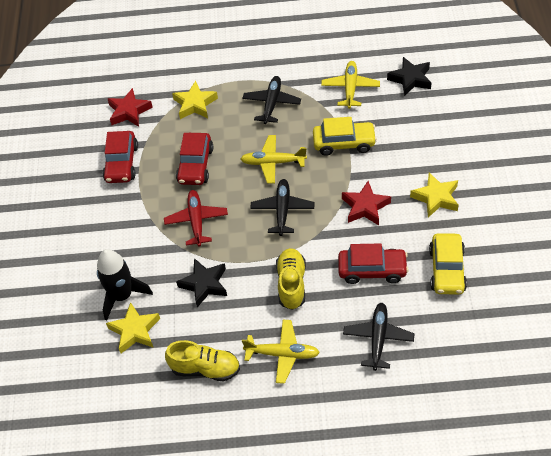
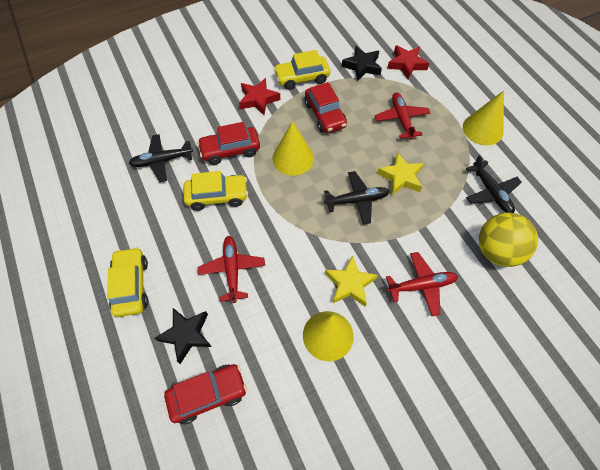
black rocket: [97,249,153,320] = 1 -> none = 0
red plane: [164,190,228,247] = 1 -> [198,236,265,303] [375,92,430,140] [386,252,458,316] = 3
yellow ball: none = 0 -> [479,213,538,267] = 1
yellow car: [313,117,377,156] [429,233,467,295] = 2 -> [107,247,148,317] [184,171,248,211] [274,50,330,90] = 3
yellow cone: none = 0 -> [273,121,314,176] [303,311,354,361] [463,90,504,146] = 3
yellow plane: [241,135,307,184] [242,320,320,384] [321,61,380,109] = 3 -> none = 0
yellow shoe: [165,340,240,381] [276,248,306,310] = 2 -> none = 0
yellow star: [106,302,160,353] [172,81,218,119] [410,173,459,217] = 3 -> [325,255,378,307] [377,152,424,195] = 2

